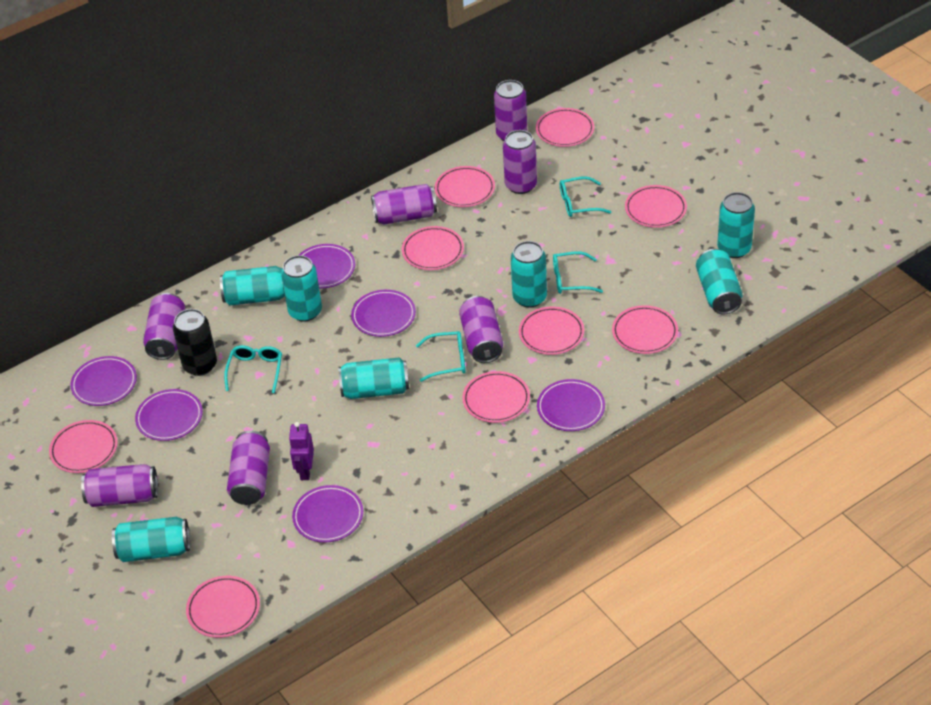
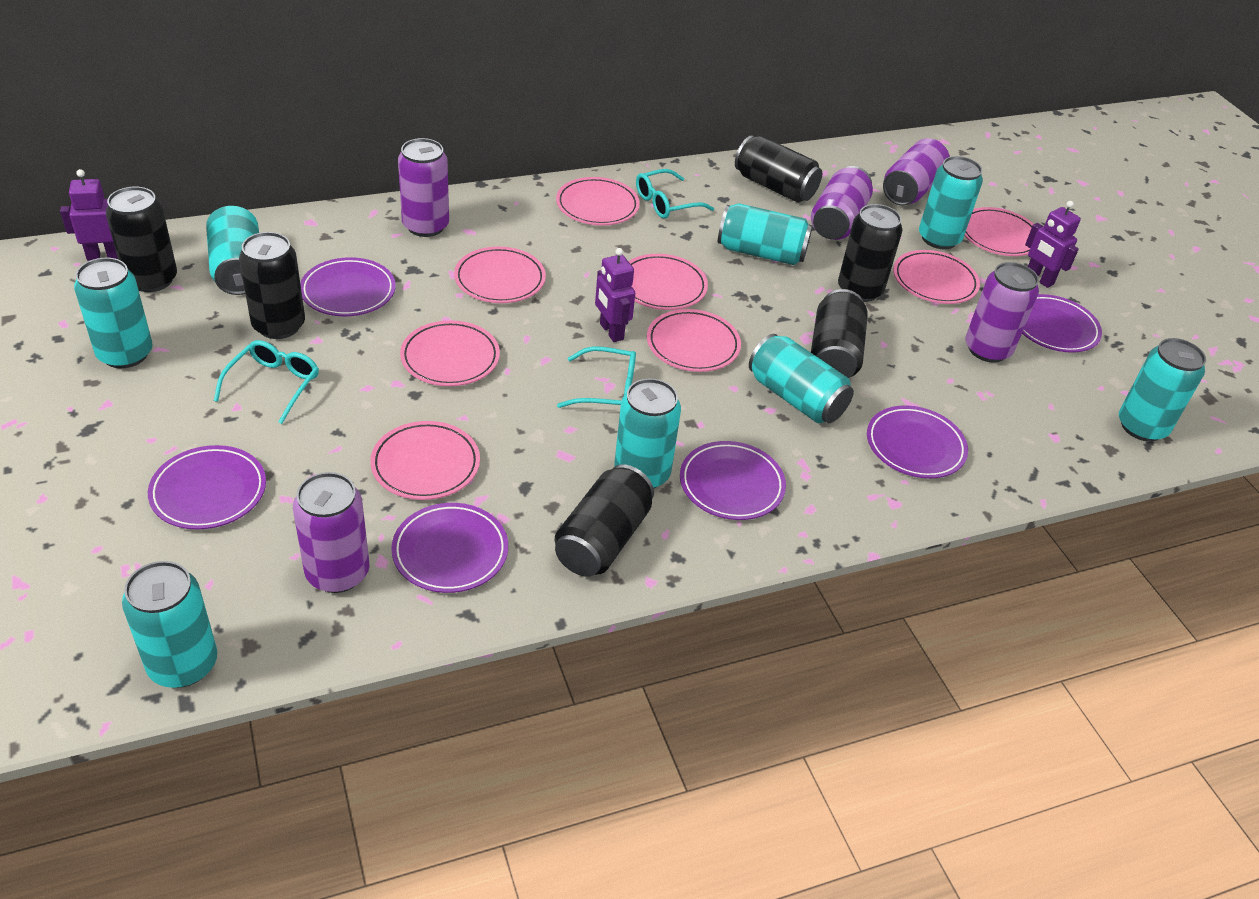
black can: [173,309,217,376] = 1 -> [106,186,177,292] [239,232,305,339] [554,464,654,577] [735,135,822,202] [811,289,868,378] [838,204,902,302] = 6
pink plate: [49,420,118,473] [186,576,260,638] [402,226,464,270] [435,166,495,207] [463,371,530,423] [519,306,584,355] [536,108,594,147] [612,305,678,354] [625,185,687,228] = 9 -> [370,421,480,500] [400,320,500,386] [454,247,546,303] [556,177,640,225] [628,254,708,310] [647,309,741,372] [893,250,980,304] [964,207,1034,256] = 8
purple can: [81,464,158,507] [143,293,185,360] [227,431,270,505] [371,184,437,224] [459,296,503,363] [494,80,527,141] [503,130,537,194] = 7 -> [293,472,370,593] [398,138,449,237] [811,166,873,240] [883,138,950,206] [965,262,1039,362] = 5
purple robot: [289,422,314,480] = 1 -> [60,169,118,261] [595,248,635,342] [1025,201,1081,288] = 3
turquoise can: [112,517,190,562] [220,266,285,306] [281,255,322,322] [338,357,409,399] [511,241,547,308] [696,249,743,314] [717,192,755,258] = 7 -> [74,258,153,368] [122,561,217,688] [206,206,259,295] [614,378,681,489] [718,203,812,265] [749,334,854,423] [919,156,983,249] [1119,338,1206,442] = 8
turquoise glasses: [224,345,282,393] [416,331,465,382] [553,251,603,294] [560,176,611,217] = 4 -> [214,340,319,424] [557,346,636,408] [636,169,714,219] = 3

